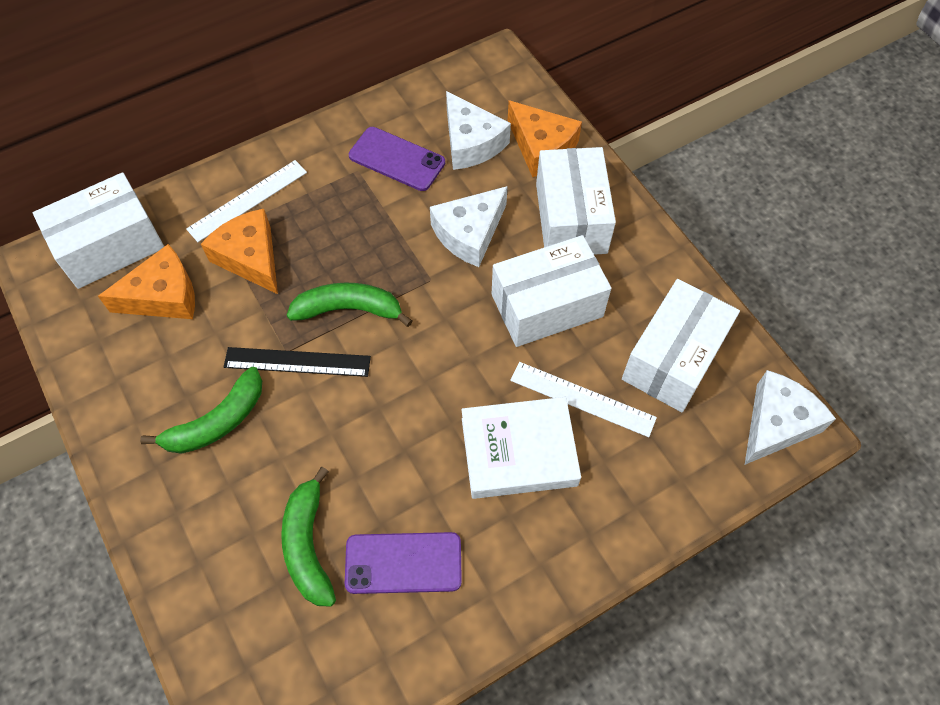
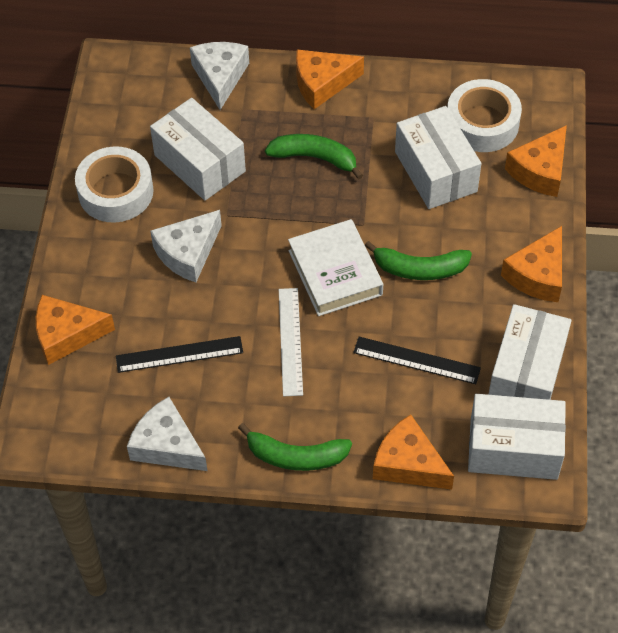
black ruler: [224,347,371,377] = 1 -> [116,336,243,373] [353,337,481,384] = 2
orange cheese: [98,244,195,319] [201,209,278,294] [508,100,582,177] = 3 -> [36,295,115,365] [296,49,364,109] [373,415,454,490] [501,226,562,302] [505,125,567,197] = 5
purple phone: [345,532,462,594] [349,127,445,191] = 2 -> none = 0
white ruler: [186,160,307,242] [510,362,657,437] = 2 -> [279,288,303,396] = 1
white tape: none = 0 -> [75,146,154,222] [447,79,522,152] = 2

